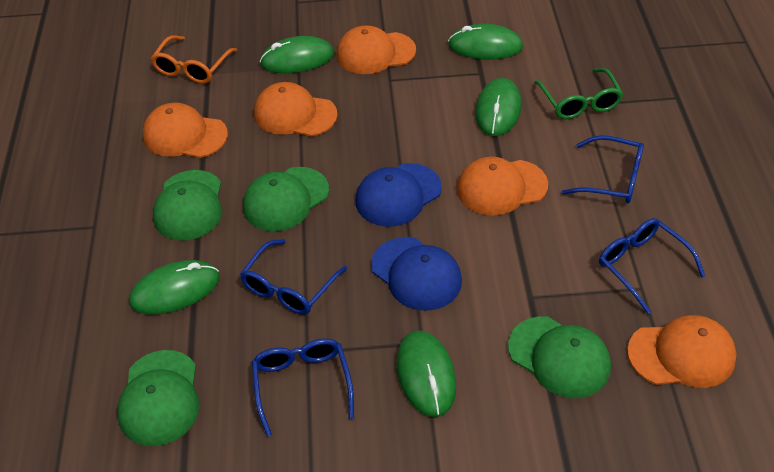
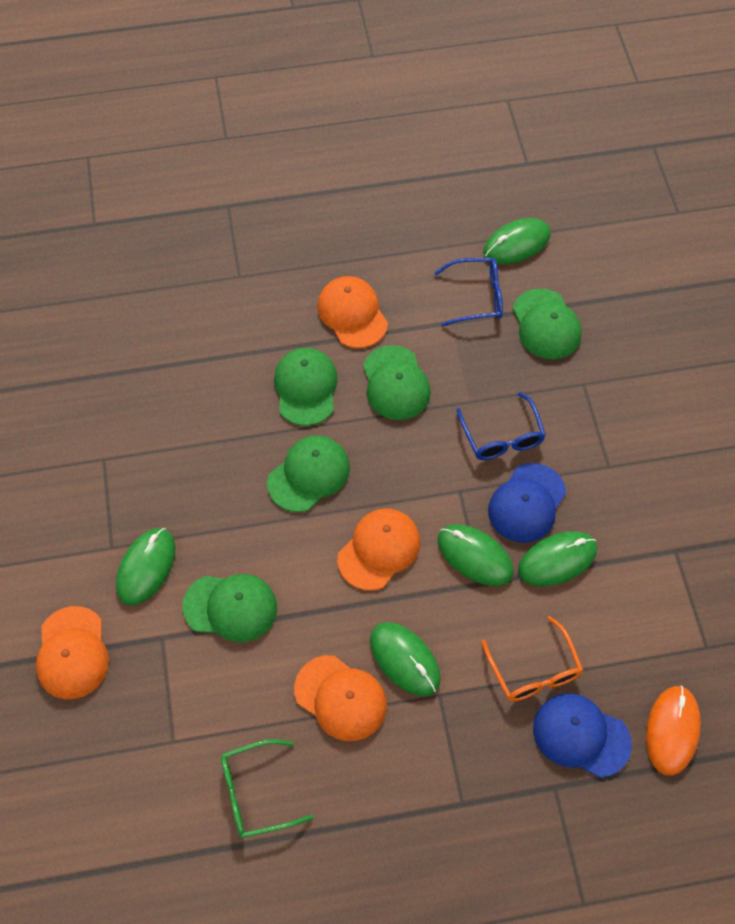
blue glasses: [240,239,347,315] [252,339,354,436] [562,135,644,203] [599,218,705,314] = 4 -> [434,258,503,326] [456,392,546,460] = 2
green cap: [117,350,200,446] [153,170,222,241] [243,167,329,231] [508,316,611,398] = 4 -> [182,574,277,642] [267,435,350,512] [274,348,338,426] [363,345,431,420] [513,288,581,359] = 5
orange cap: [143,102,228,158] [254,82,338,136] [336,25,416,74] [457,157,548,216] [627,315,737,388] = 5 -> [36,606,109,699] [294,655,387,741] [317,276,388,348] [337,509,420,590] = 4
orange mouse: none = 0 -> [646,685,701,776] = 1

